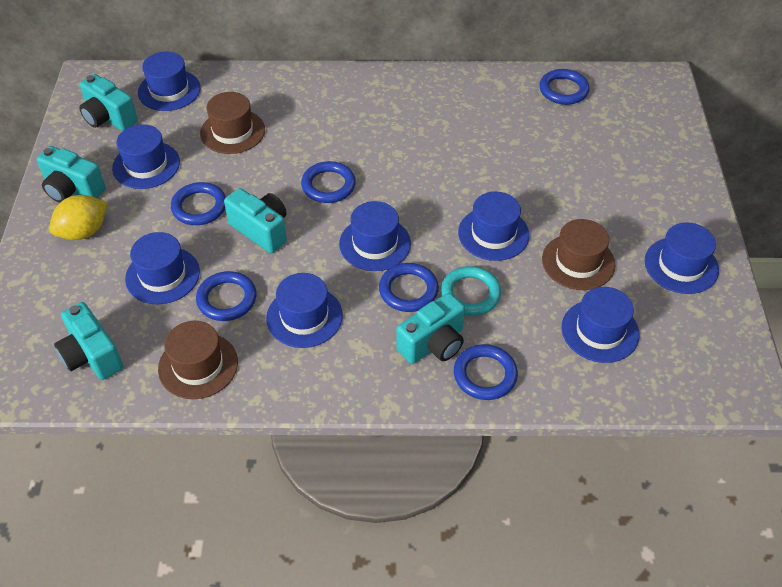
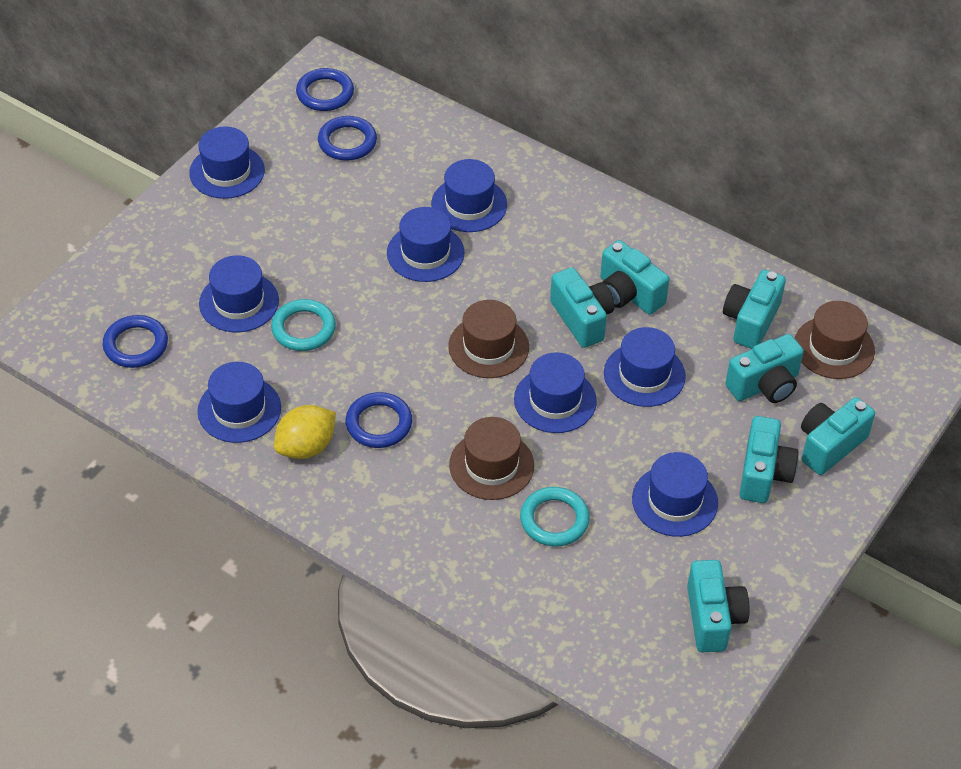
blue ring: [171,182,226,225] [196,271,257,321] [301,161,356,203] [379,263,439,312] [454,344,518,400] [539,69,589,105] = 6 -> [103,315,168,368] [296,68,354,111] [318,116,377,161] [345,392,412,448] = 4
turquoise camera: [37,146,106,203] [54,302,123,380] [79,74,138,131] [224,188,287,253] [396,293,465,364] = 5 -> [550,267,614,348] [600,240,669,314] [687,560,749,652] [723,270,786,349] [725,334,804,403] [740,416,799,503] [801,397,875,475] = 7
turquoise ring: [441,266,501,316] = 1 -> [271,299,336,351] [520,487,590,547] = 2

